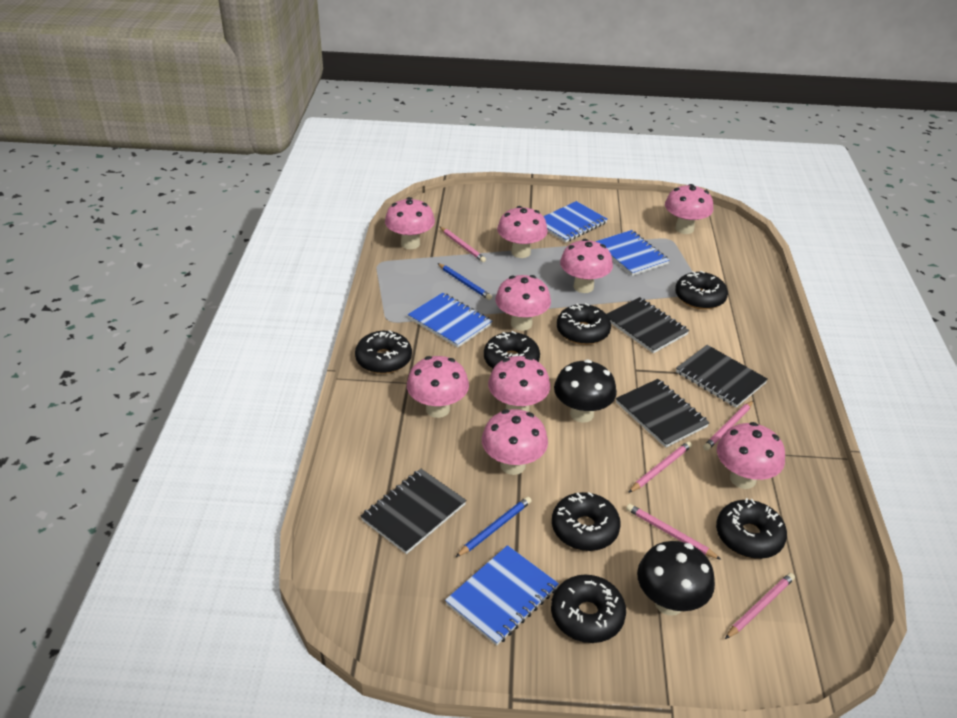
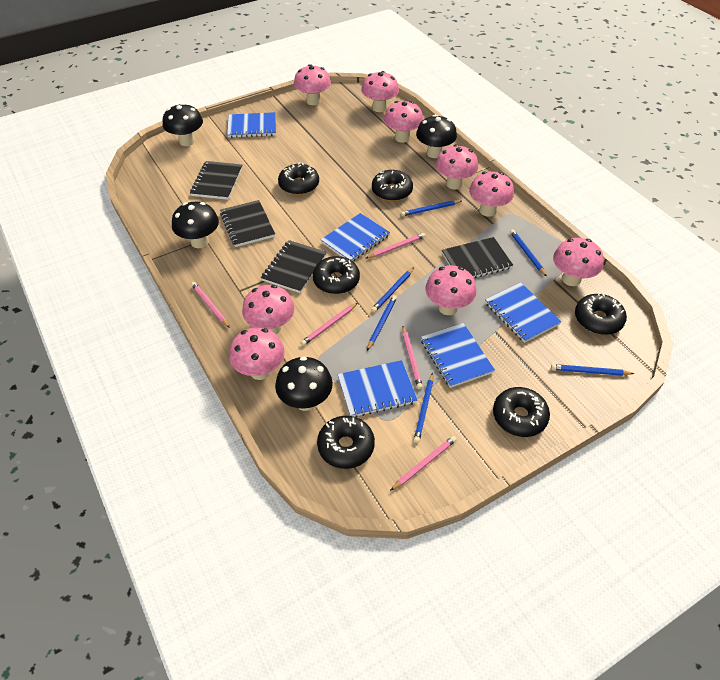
black donut: [355,330,412,374] [484,331,540,369] [551,575,626,643] [552,492,621,551] [557,303,611,345] [675,271,728,310] [716,498,787,559] = 7 -> [278,162,319,195] [313,256,360,294] [317,416,375,469] [372,170,413,201] [493,387,550,437] [575,292,627,335] = 6
black mushroom: [554,360,617,423] [637,541,715,616] = 2 -> [163,103,203,146] [172,202,219,248] [275,356,333,411] [416,115,457,158] = 4
blue notebook: [408,293,492,348] [445,545,559,646] [543,201,607,243] [595,230,669,276] = 4 -> [227,112,276,138] [321,213,390,261] [338,360,417,417] [421,323,495,388] [485,282,562,343] = 5
blue pencil: [438,263,492,300] [456,497,532,557] = 2 -> [367,295,397,351] [371,267,414,312] [401,200,461,216] [414,373,433,443] [510,230,547,277] [551,364,634,376] = 6

